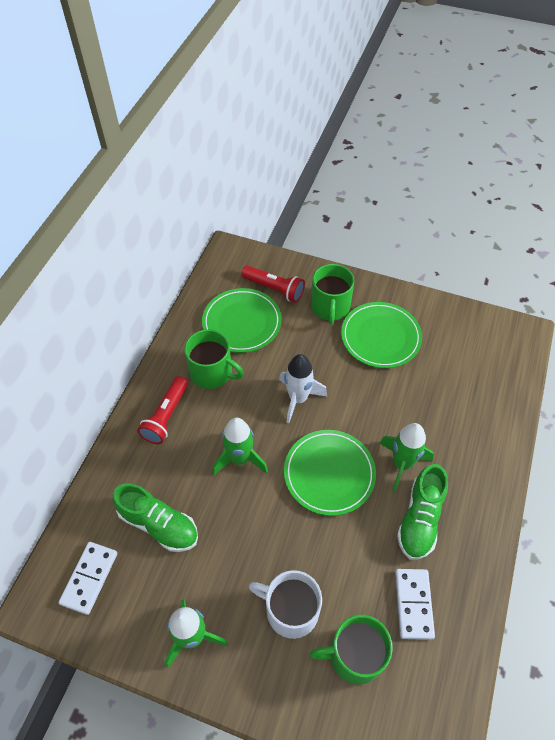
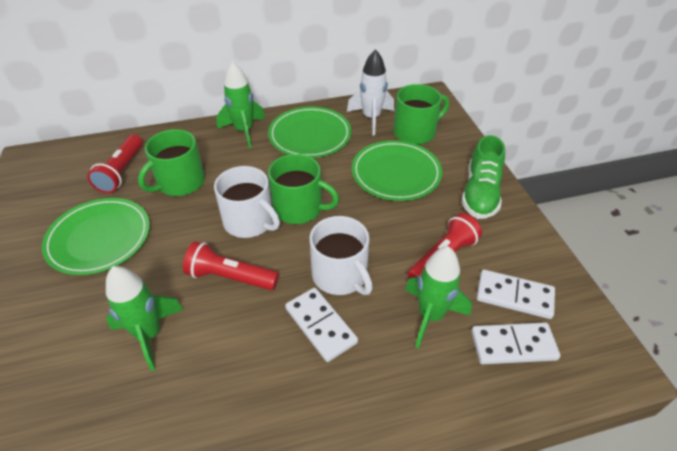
green shoe: [113,483,198,552] [397,464,448,560] = 2 -> [461,135,505,219] = 1
red flashlight: [137,376,188,444] [241,265,305,303] = 2 -> [87,134,143,193] [183,241,279,290] [407,213,482,279] = 3
white domino: [59,542,117,615] [395,569,435,640] = 2 -> [285,287,358,362] [471,322,560,364] [477,270,555,319] = 3
white mug: [249,570,322,639] = 1 -> [214,166,280,238] [310,216,373,295] = 2

